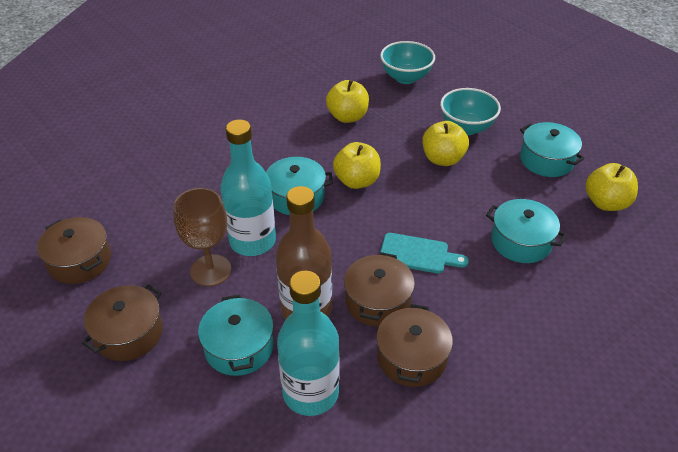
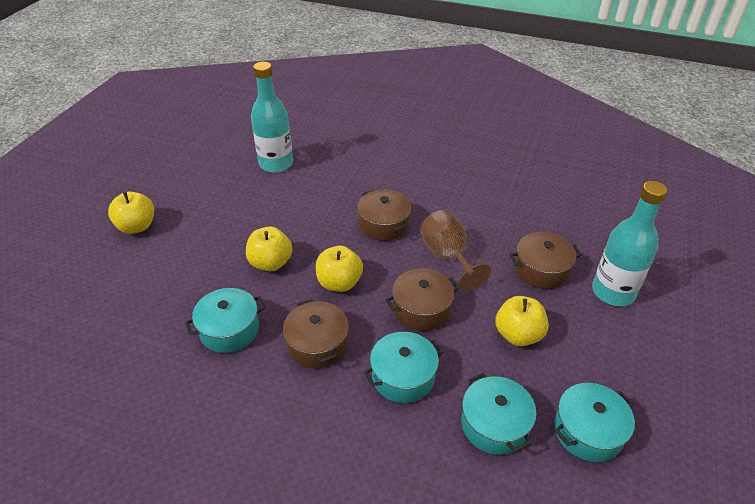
brown bottle: [276,186,332,320] = 1 -> none = 0
turquoise bowl: [380,41,435,84] [440,88,501,135] = 2 -> none = 0
turquoise cutting board: [380,233,469,273] = 1 -> none = 0

